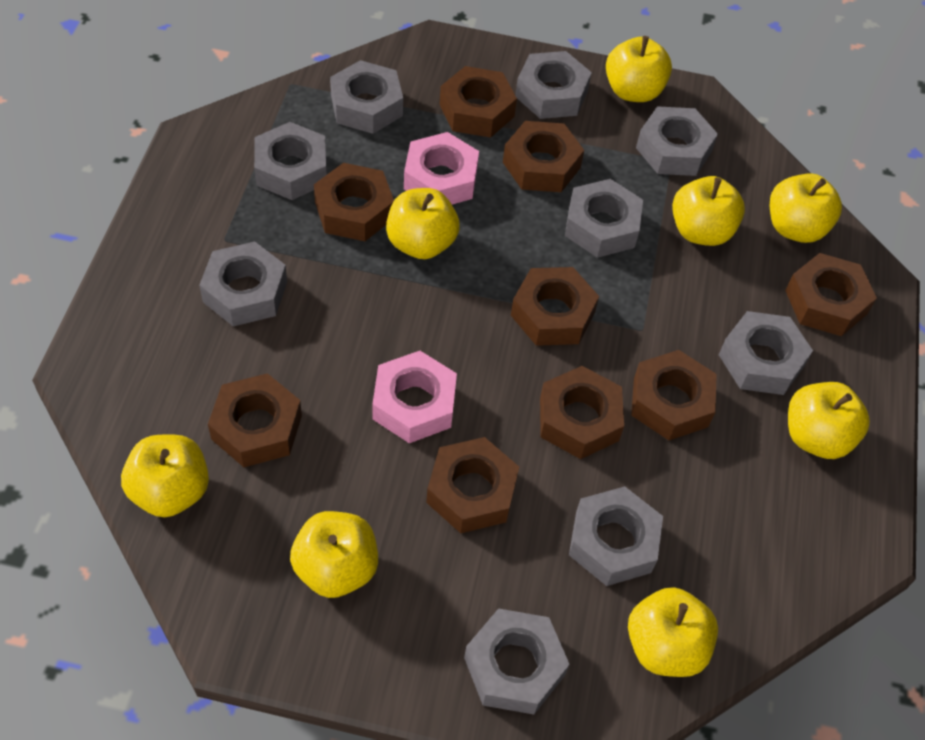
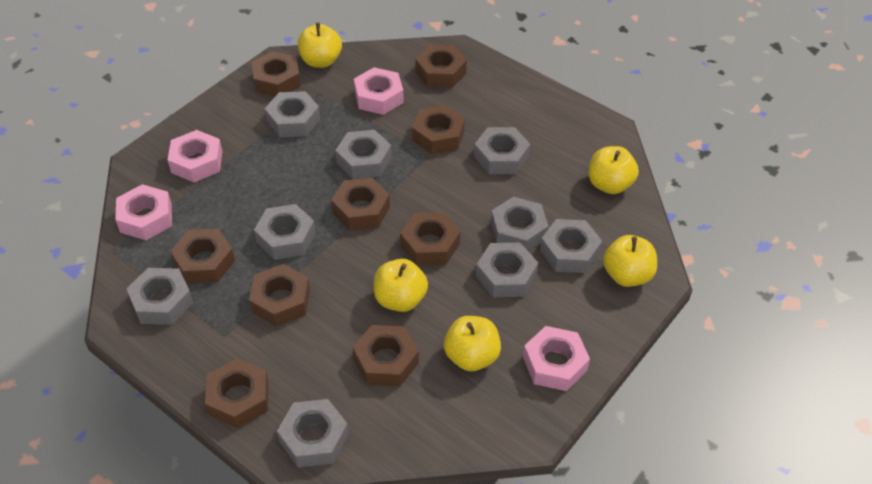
pink nut: [372,351,457,443] [404,132,479,204] = 2 -> [115,184,172,240] [168,130,222,182] [354,67,404,115] [523,326,590,391] = 4
yellow apple: [121,435,209,517] [290,511,378,598] [386,188,460,259] [606,36,672,102] [628,587,718,677] [672,176,745,246] [770,173,842,243] [788,382,870,459] = 8 -> [298,23,342,68] [374,259,428,312] [444,316,501,371] [589,146,639,194] [603,235,657,287] = 5

